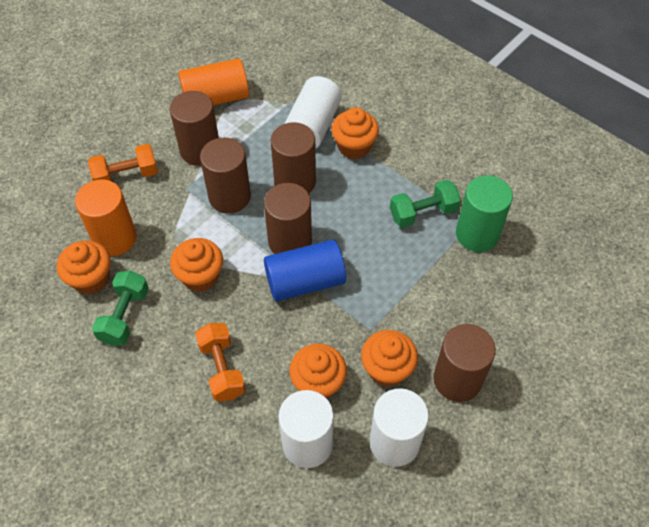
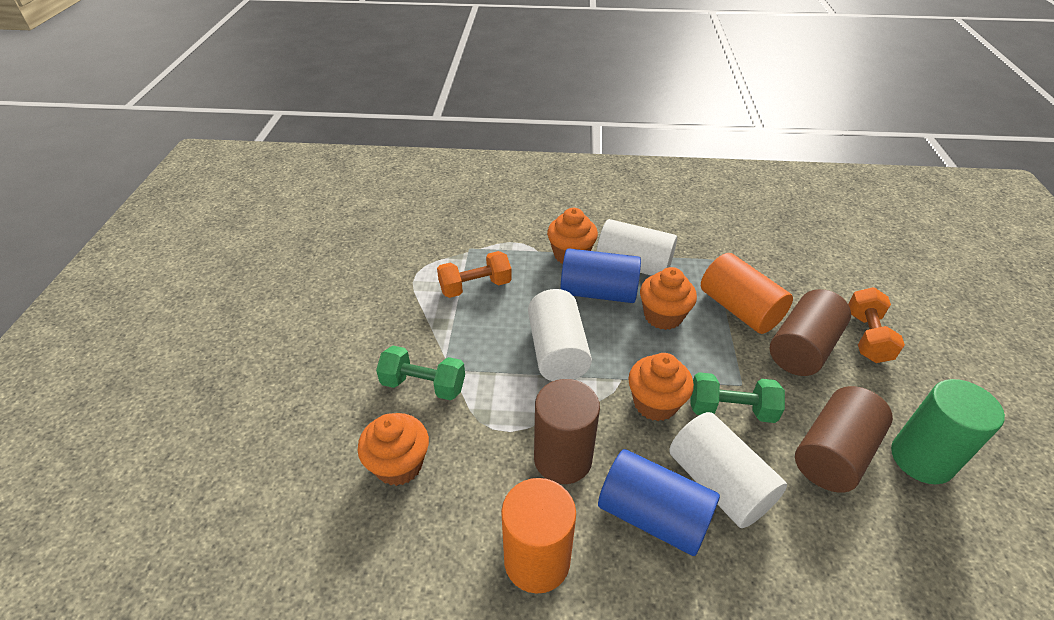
blue cylinder: [264,240,346,301] = 1 -> [560,248,641,303] [598,449,720,556] = 2
brown cylinder: [170,91,219,166] [200,138,251,214] [264,183,312,254] [271,122,316,193] [433,324,496,402] = 5 -> [534,379,600,484] [770,289,851,376] [795,386,893,493] = 3
orange cupcake: [57,240,110,295] [170,238,223,292] [289,344,347,398] [331,107,379,159] [361,330,418,387] = 5 -> [358,413,429,486] [547,208,598,263] [628,353,694,421] [640,267,697,330] = 4

